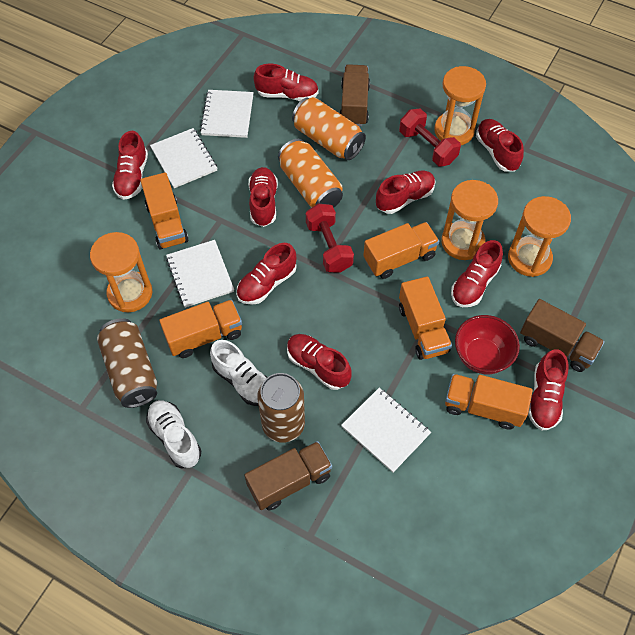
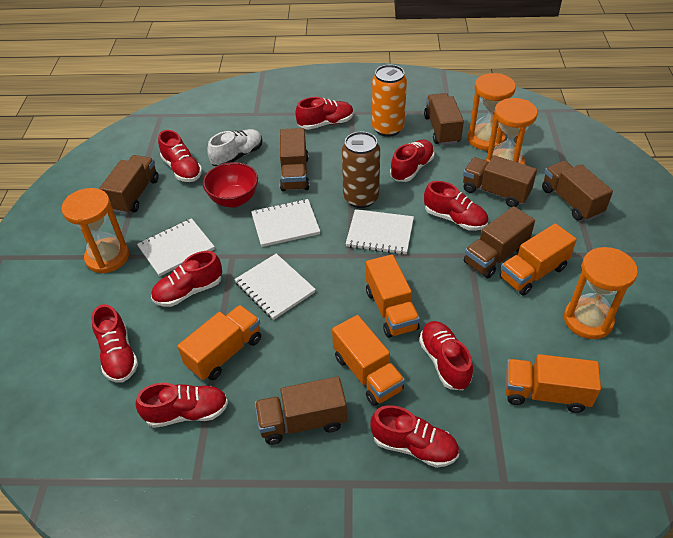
brown can: [97,318,157,408] [257,373,305,443] = 2 -> [342,132,380,208] = 1
brown truck: [245,441,332,511] [340,64,370,126] [520,299,605,372] = 3 -> [99,155,159,214] [255,377,347,445] [280,128,310,192] [424,93,464,145] [463,155,537,207] [464,206,535,278] [542,161,613,221] = 7
orange can: [278,139,343,208] [292,97,366,160] = 2 -> [372,65,407,137] = 1
red dumbbell: [306,204,354,273] [399,109,461,167] = 2 -> none = 0
white shoe: [146,400,201,469] [210,340,267,406] = 2 -> [208,129,263,166] = 1

